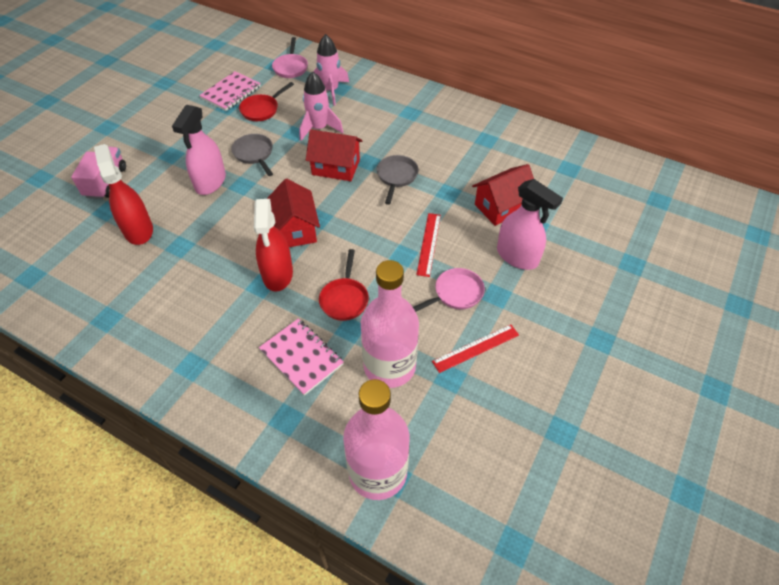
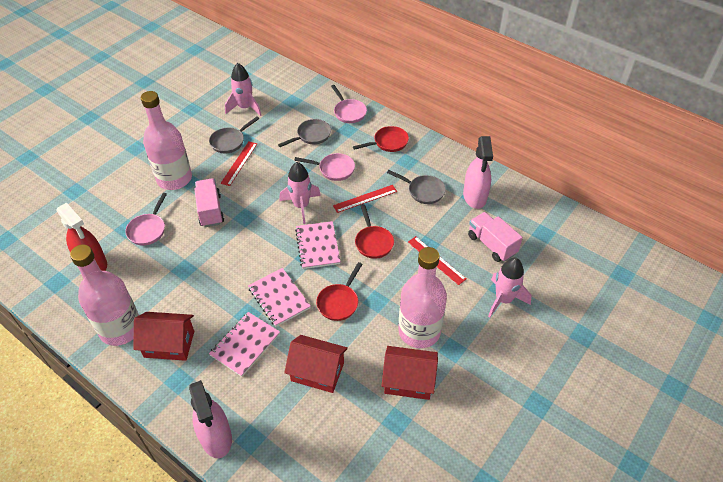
grey pan: [231,134,273,176] [377,155,419,205] = 2 -> [209,116,259,153] [278,119,331,147] [387,170,446,204] = 3
pink bottle: [343,379,410,500] [361,260,419,388] = 2 -> [70,244,139,346] [141,91,192,190] [398,247,447,348] = 3
pink notebook: [199,71,261,111] [259,318,344,396] = 2 -> [209,312,280,377] [248,268,311,327] [295,221,341,269] = 3
pink pan: [272,37,308,78] [413,268,485,312] = 2 -> [125,193,167,245] [294,153,355,181] [331,85,367,123] = 3
pink rocket: [299,71,343,141] [313,34,349,106] = 2 -> [225,63,262,117] [279,162,321,224] [488,257,532,318] = 3
pink truck: [71,147,126,199] = 1 -> [194,179,224,227] [468,212,523,262] = 2
red pan: [239,82,294,121] [319,249,369,321] = 2 -> [316,262,363,321] [353,126,409,152] [355,204,394,259] = 3
red ruler: [416,213,441,277] [432,324,519,373] = 2 -> [221,141,257,186] [333,185,397,213] [408,236,466,285] = 3
red spray bottle: [94,144,153,245] [254,199,293,292] = 2 -> [56,202,107,271] = 1

